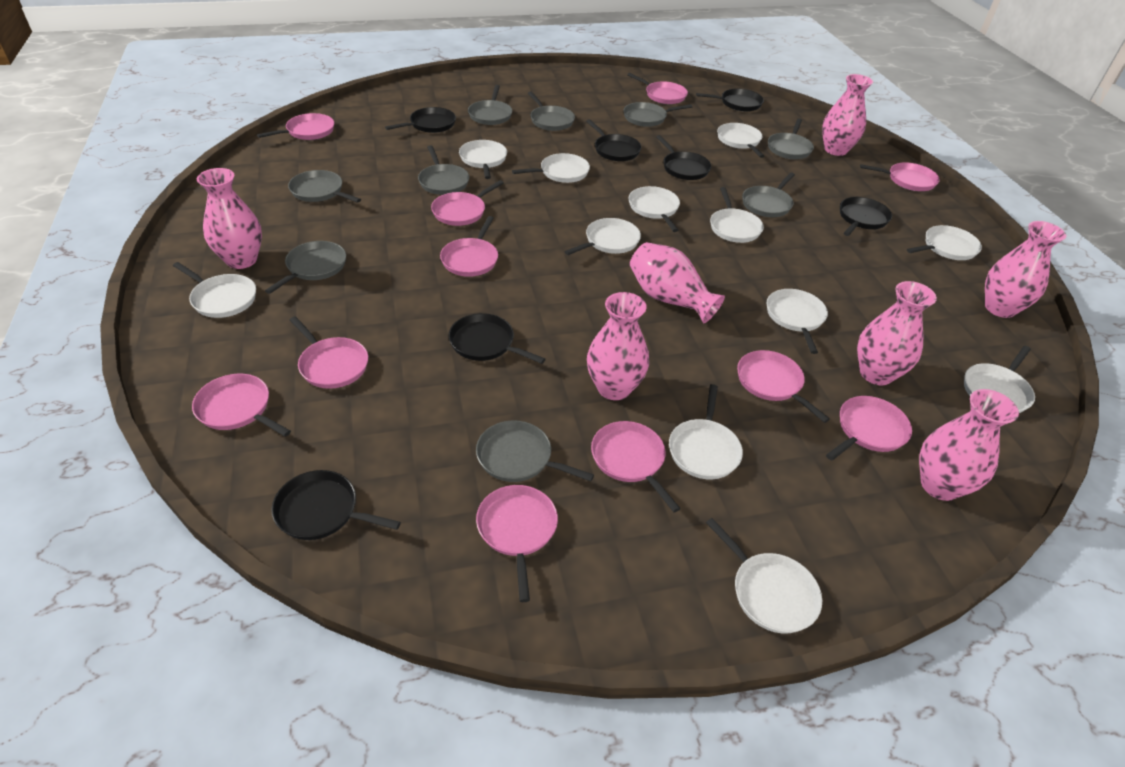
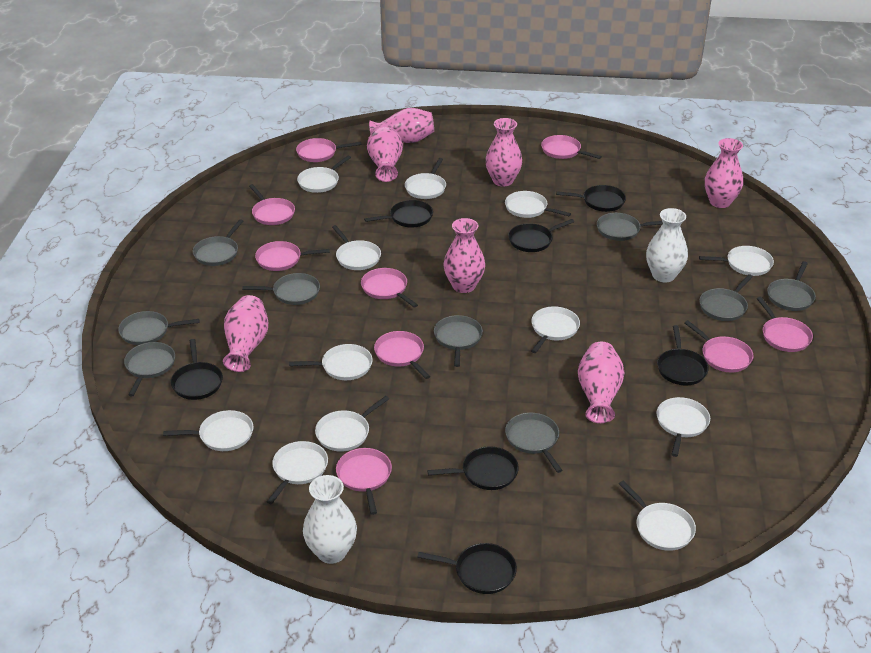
pink pan: [192,374,291,437] [257,113,334,140] [290,316,368,389] [431,180,504,226] [440,216,498,277] [476,485,558,602] [591,421,681,512] [627,73,688,104] [737,350,830,423] [826,396,912,461] [860,162,940,191] = 11 -> [249,184,295,225] [255,241,330,271] [296,138,362,162] [336,448,392,515] [361,268,418,308] [374,331,430,379] [541,135,602,159] [684,320,754,372] [757,297,813,352] = 9
white vase: none = 0 -> [303,475,357,564] [646,208,688,283] = 2

